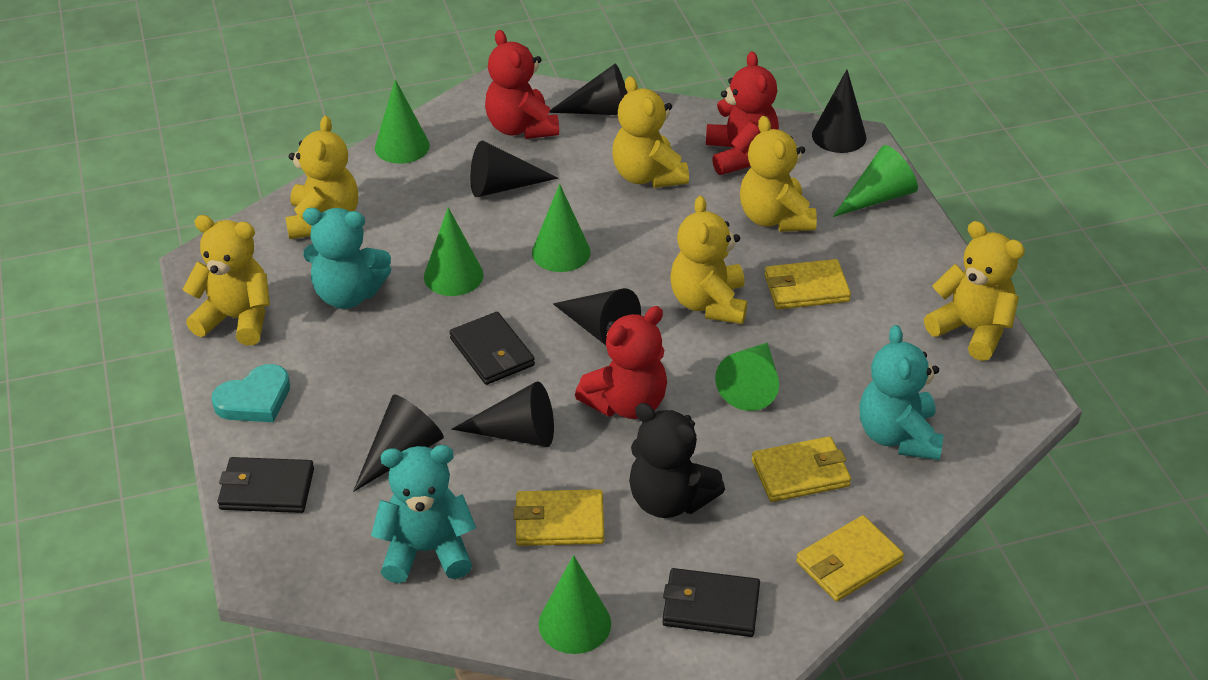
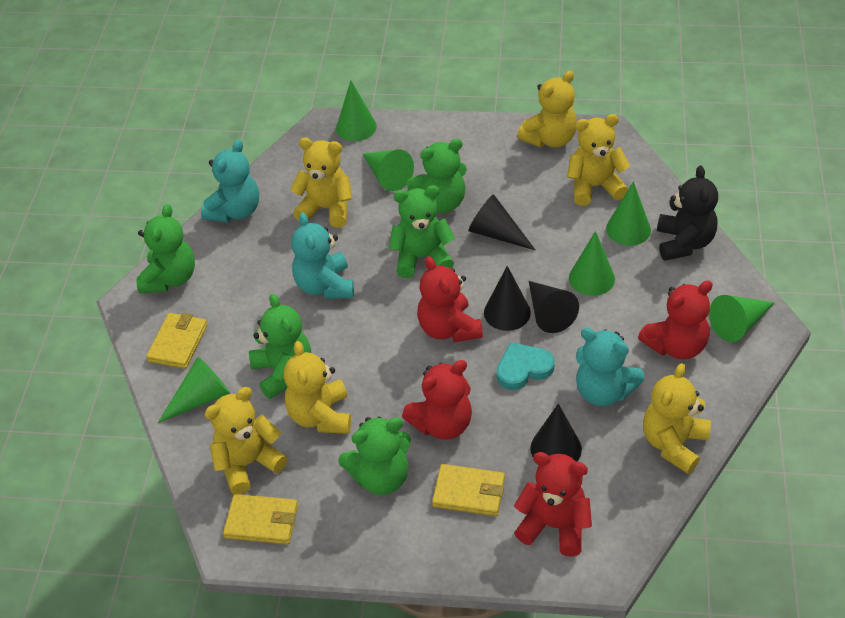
black cone: [353,395,444,492] [452,381,554,447] [470,141,558,197] [549,64,627,115] [553,288,641,345] [812,70,866,153] = 6 -> [468,194,536,251] [484,266,531,331] [529,281,579,333] [530,403,582,462] = 4
black wallet: [218,457,314,513] [450,312,535,385] [662,568,760,637] = 3 -> none = 0
green teddy bear: none = 0 -> [136,204,195,293] [249,294,311,399] [338,416,411,495] [389,185,455,278] [407,139,467,213] = 5
red teddy bear: [485,30,559,139] [575,306,667,419] [706,51,779,175] = 3 -> [402,360,472,440] [417,256,483,342] [514,452,592,557] [638,280,713,360] = 4
yellow wallet: [514,489,604,546] [752,436,851,502] [764,259,851,309] [796,515,904,601] = 4 -> [146,313,208,369] [223,494,298,545] [432,464,505,516] = 3

